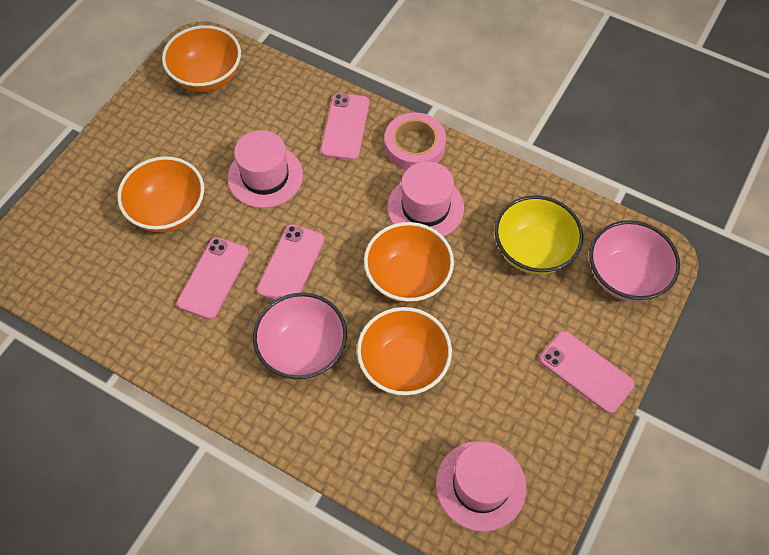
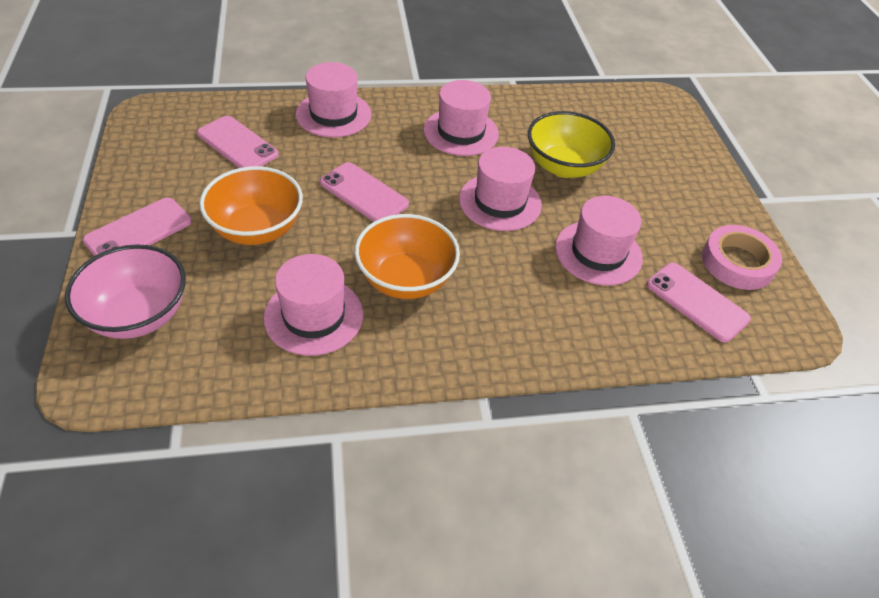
orange bowl: [117,156,204,233] [162,25,241,92] [357,307,452,395] [364,222,454,303] = 4 -> [199,166,303,245] [354,214,460,299] = 2
pink bowl: [253,293,347,380] [589,220,680,302] = 2 -> [65,245,186,339] = 1
pink hat: [228,130,303,208] [387,161,464,237] [436,441,526,532] = 3 -> [264,254,363,356] [296,62,371,137] [424,80,499,156] [459,147,542,231] [555,196,643,286] = 5

